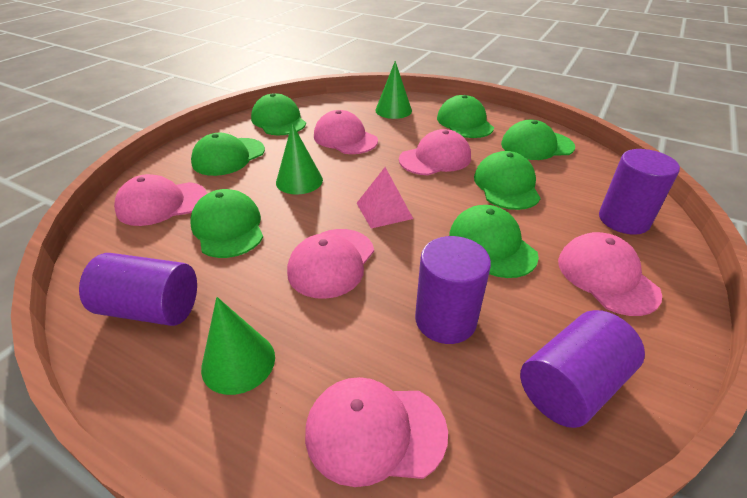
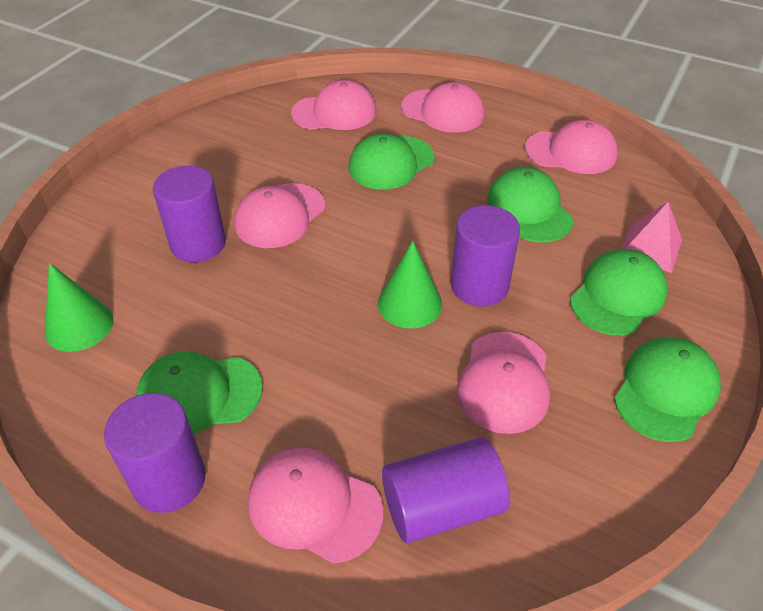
green cap: [190,189,263,258] [191,133,265,176] [251,93,306,135] [437,95,494,138] [449,205,539,278] [474,151,541,210] [501,120,575,160] = 7 -> [135,352,263,434] [349,134,435,190] [487,167,573,242] [570,249,668,335] [614,337,721,442] = 5
green cone: [201,297,275,395] [276,123,323,194] [375,61,412,119] = 3 -> [45,263,113,352] [378,241,442,328] = 2

